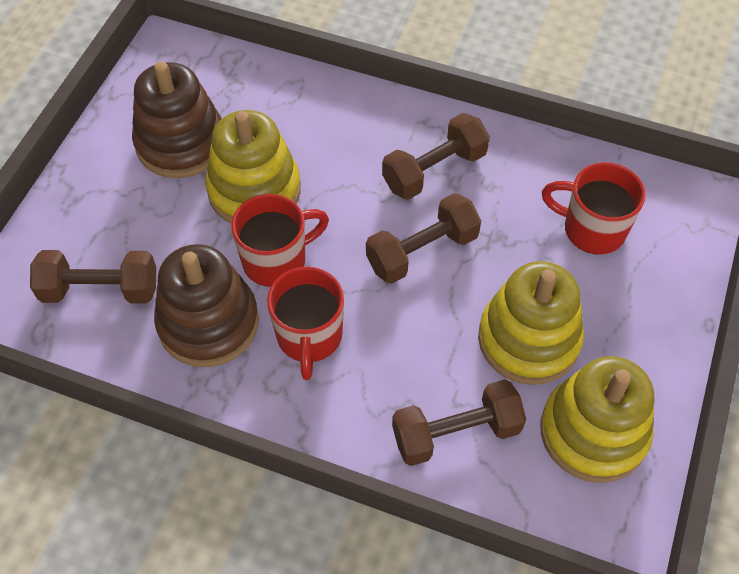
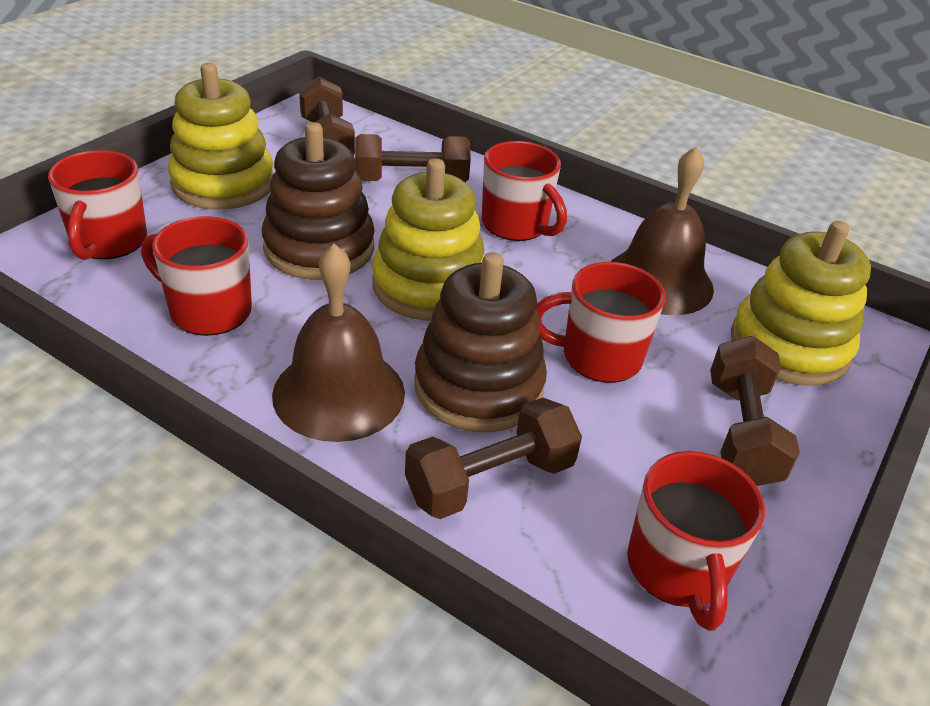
brown bell: none = 0 -> [272,244,405,442] [611,147,714,315] = 2
red mug: [231,194,329,287] [267,267,344,380] [542,162,646,254] = 3 -> [48,150,147,260] [141,216,252,336] [482,141,567,241] [536,262,665,383] [627,451,765,631] = 5

